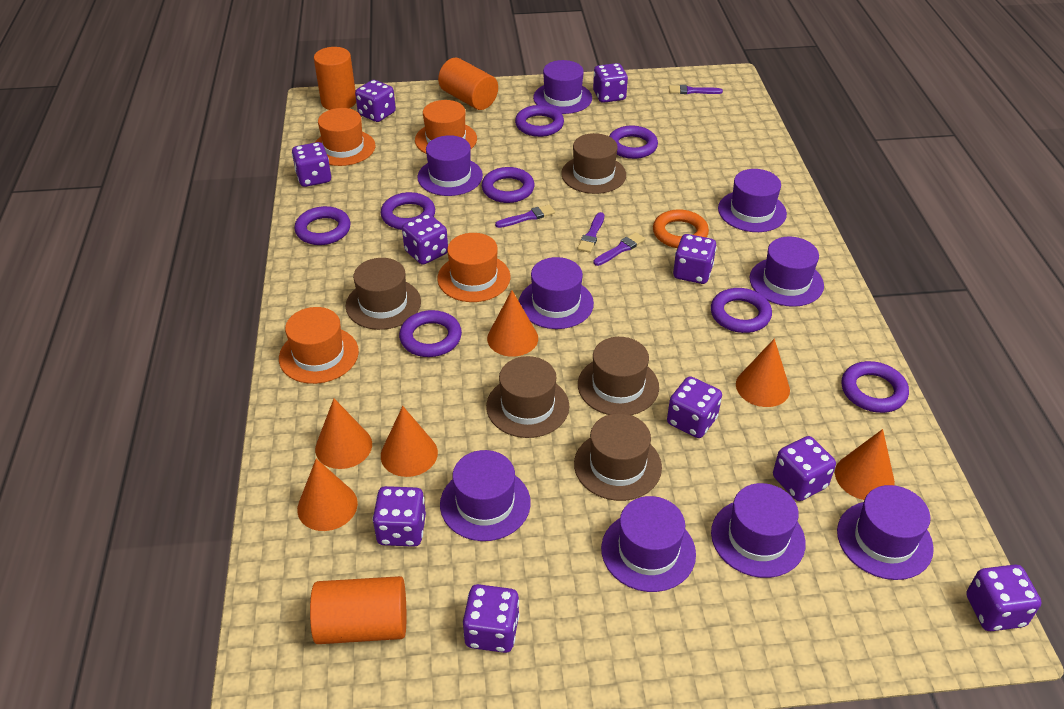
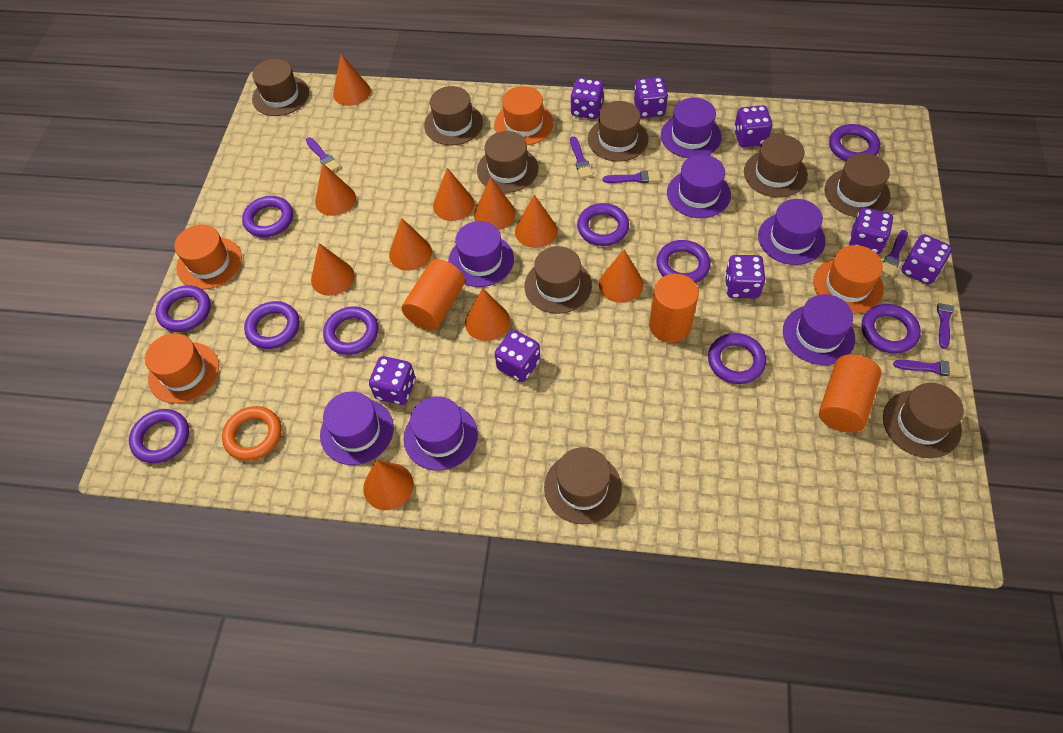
brown hat: [345,258,421,330] [486,356,570,438] [561,133,626,194] [574,413,662,501] [578,337,659,415] = 5 -> [252,59,309,116] [424,86,483,146] [477,131,538,193] [525,246,592,314] [544,447,622,524] [588,101,648,162] [744,135,808,197] [825,153,890,217] [883,383,964,458] = 9
orange cone: [297,459,358,531] [315,399,372,469] [381,406,438,477] [487,290,538,357] [736,339,790,407] [835,429,895,500] = 6 -> [311,243,355,296] [315,163,356,216] [333,54,371,106] [363,460,414,510] [389,218,432,271] [433,168,474,221] [465,288,510,341] [474,177,516,230] [515,195,557,248] [599,250,643,303] = 10
purple brush: [495,204,555,228] [577,212,604,253] [593,232,645,266] [669,85,723,94] = 4 -> [306,137,340,171] [570,136,593,178] [603,171,661,183] [882,230,908,277] [893,360,964,377] [937,293,954,349] = 6
purple dice: [292,142,331,187] [355,80,396,122] [373,486,426,547] [402,213,448,265] [463,584,520,653] [593,63,628,103] [667,376,722,438] [673,234,717,284] [773,436,836,501] [966,564,1041,631] = 10 -> [369,356,415,405] [495,330,540,382] [571,78,604,119] [634,77,668,118] [725,255,766,298] [734,105,772,147] [849,207,893,254] [901,234,952,285] = 8
purple hat: [417,135,483,196] [440,450,531,541] [519,257,594,329] [533,60,592,114] [601,496,696,592] [711,483,806,578] [718,169,787,232] [750,237,824,307] [837,485,934,580] = 9 -> [320,392,394,465] [403,396,478,471] [448,221,514,287] [661,98,722,158] [667,155,731,218] [758,199,826,265] [783,294,855,365] = 7
purple ring: [294,206,351,245] [381,192,435,230] [399,310,462,357] [482,167,535,203] [515,105,564,137] [609,126,658,159] [711,288,772,333] [842,361,909,413] = 8 -> [129,409,189,463] [156,285,211,332] [242,196,293,237] [244,301,299,349] [323,306,378,355] [577,203,629,246] [656,240,711,283] [708,333,766,384] [829,124,880,161] [861,304,921,354] = 10

